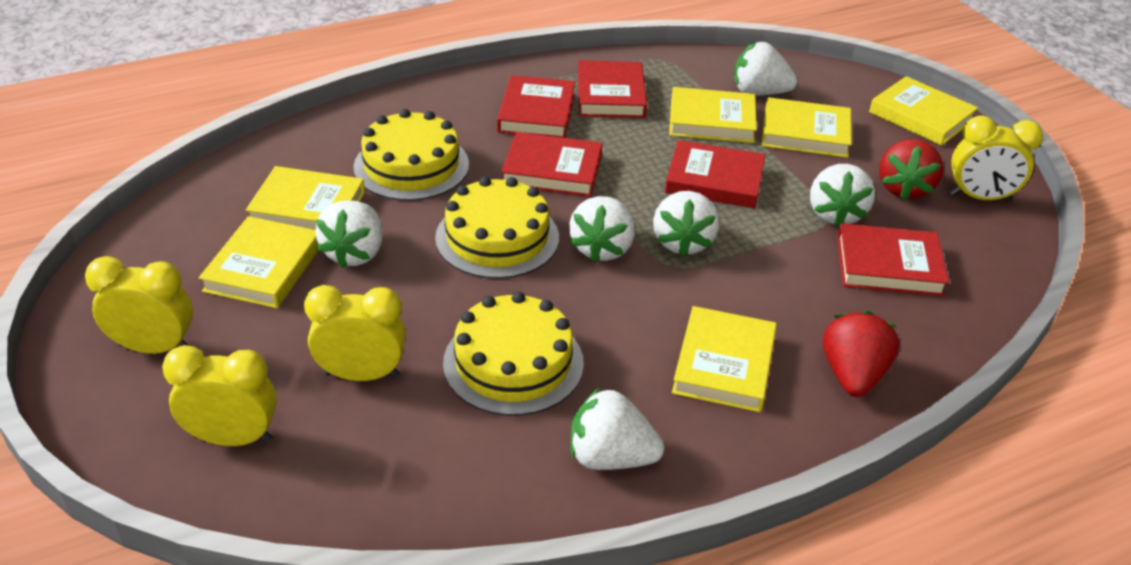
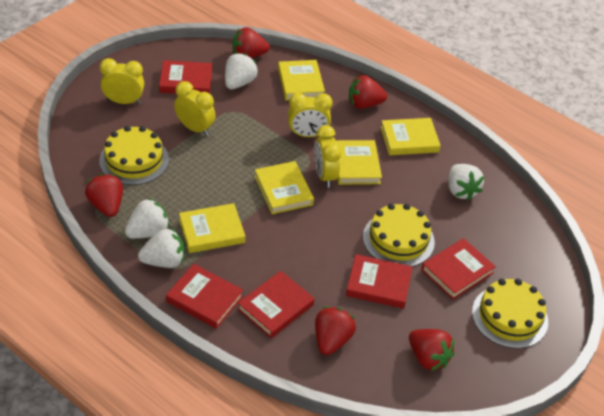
red strawberry: [823,311,899,397] [879,139,943,200] = 2 -> [85,174,123,217] [232,27,270,58] [315,307,356,355] [349,75,387,109] [409,329,454,371] = 5
white strawberry: [315,201,383,269] [569,196,635,263] [570,388,664,470] [653,191,719,257] [734,42,798,96] [810,164,875,228] = 6 -> [125,198,170,239] [138,228,184,268] [225,53,258,89] [448,164,484,201] = 4
yellow book: [199,216,318,308] [246,166,365,230] [669,87,757,143] [672,306,777,412] [762,97,851,158] [869,76,978,146] = 6 -> [179,203,245,253] [254,161,314,214] [278,60,325,100] [336,140,382,185] [381,118,441,155] = 5

